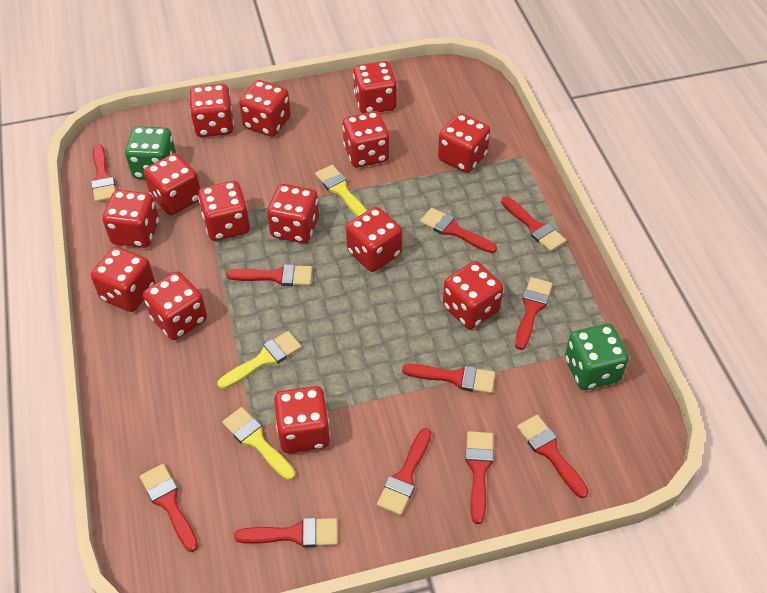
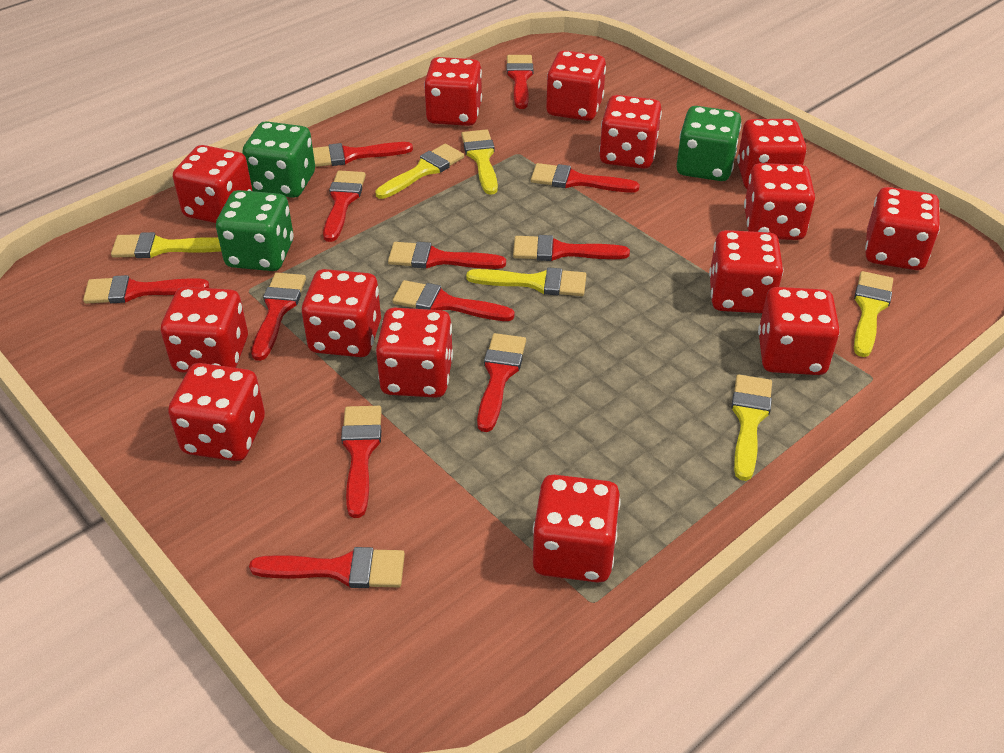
green dice: [125,126,176,179] [565,323,629,390] = 2 -> [216,190,294,271] [242,121,315,198] [676,106,742,181] = 3
red brush: [91,144,115,202] [140,464,198,552] [226,264,312,286] [234,518,338,548] [377,428,432,516] [402,364,495,394] [420,208,497,253] [466,431,494,524] [501,196,566,252] [515,277,553,350] [517,415,589,498] = 11 -> [83,275,209,304] [249,547,405,588] [251,273,306,361] [313,142,413,167] [323,170,366,242] [341,406,382,518] [388,242,506,269] [393,280,515,321] [477,333,526,432] [507,55,533,109] [513,235,630,261] [531,163,640,193] = 12
yellow brush: [217,331,302,389] [222,407,295,480] [315,165,367,217] = 3 -> [111,232,221,258] [375,144,464,199] [461,129,498,195] [466,267,586,296] [731,374,772,481] [854,271,893,357] = 6

